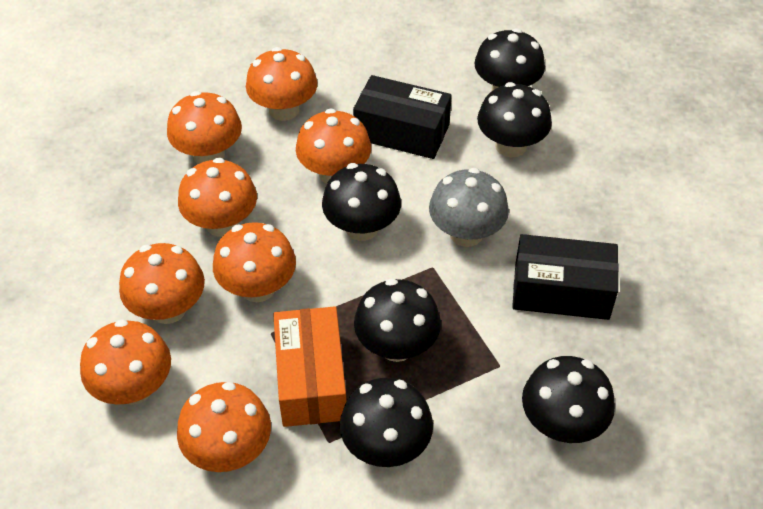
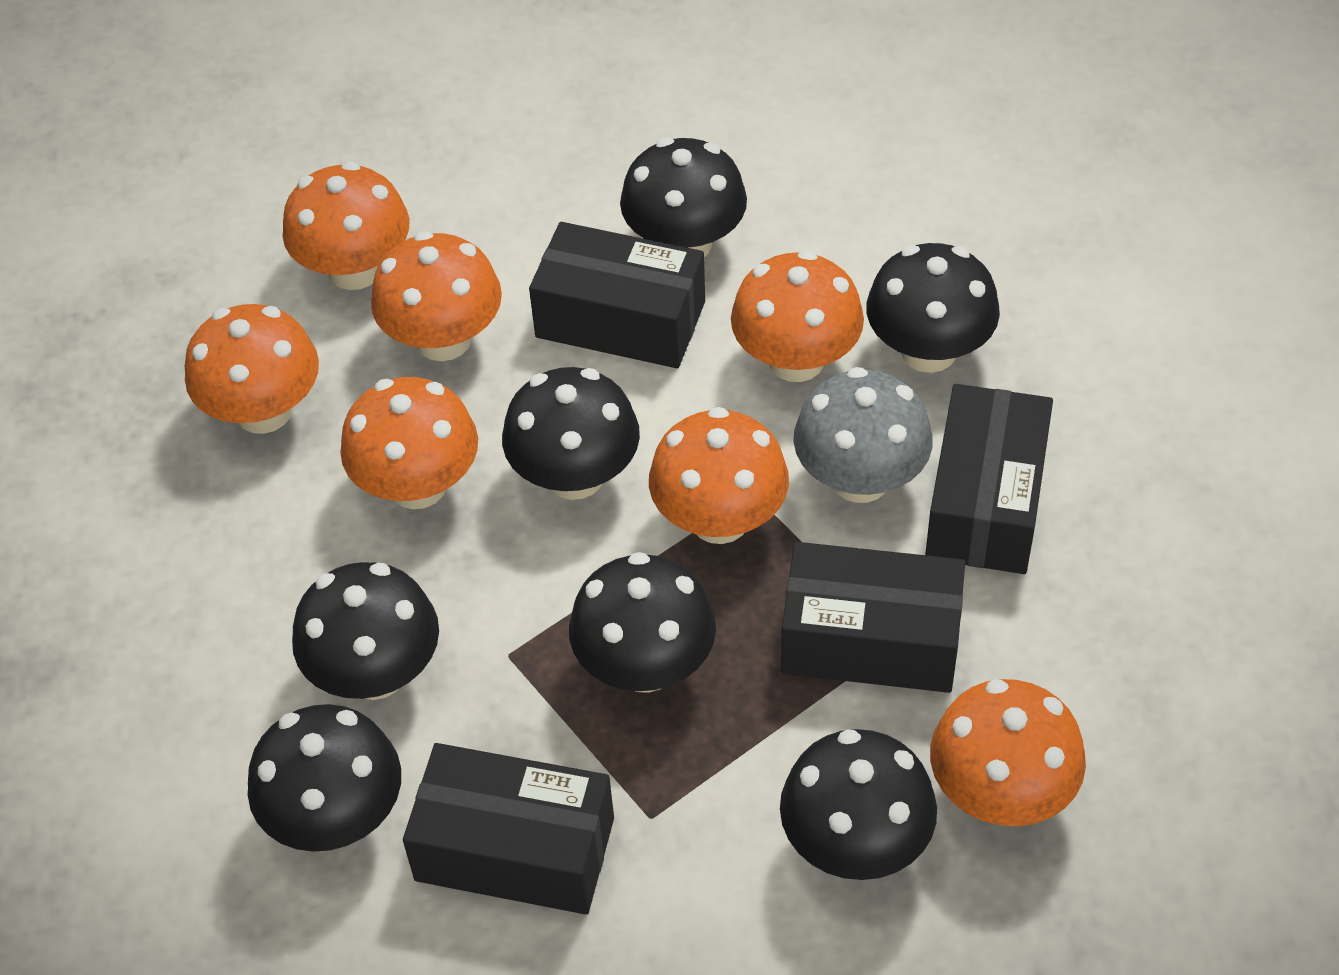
black box: [353,75,452,159] [512,234,619,320] = 2 -> [403,743,614,915] [529,222,705,368] [781,542,965,693] [925,384,1053,574] = 4
black mushroom: [322,163,401,241] [340,378,433,467] [354,278,441,362] [474,28,545,91] [477,82,552,157] [522,356,615,443] = 6 -> [248,704,401,852] [292,562,439,700] [502,367,640,500] [569,552,716,693] [620,137,747,257] [780,729,937,880] [866,243,1000,373] = 7
orange box: [273,306,346,427] = 1 -> none = 0
orange mushroom: [80,319,171,405] [119,243,205,324] [167,91,242,164] [177,382,271,472] [178,158,257,237] [213,222,296,302] [246,47,317,121] [296,108,371,184] = 8 -> [185,304,319,434] [282,161,410,290] [340,377,478,509] [371,231,502,361] [649,407,789,544] [731,250,864,382] [930,679,1086,826] = 7

